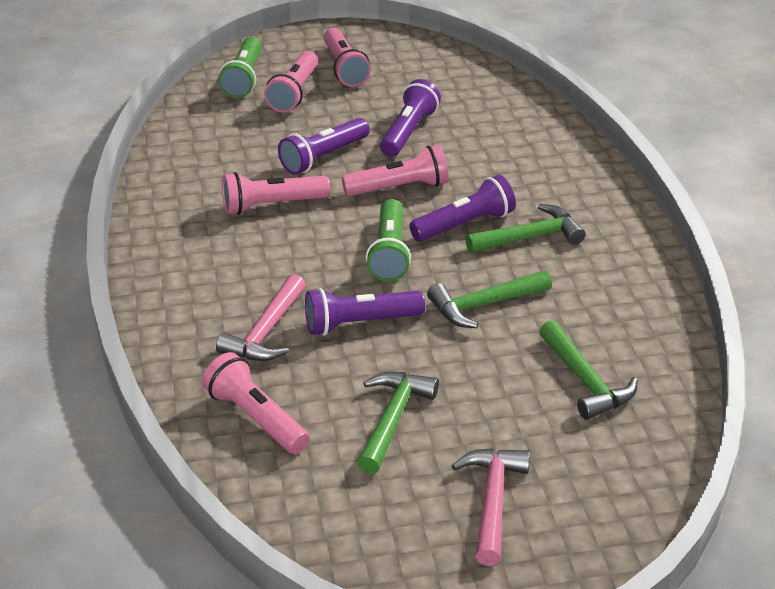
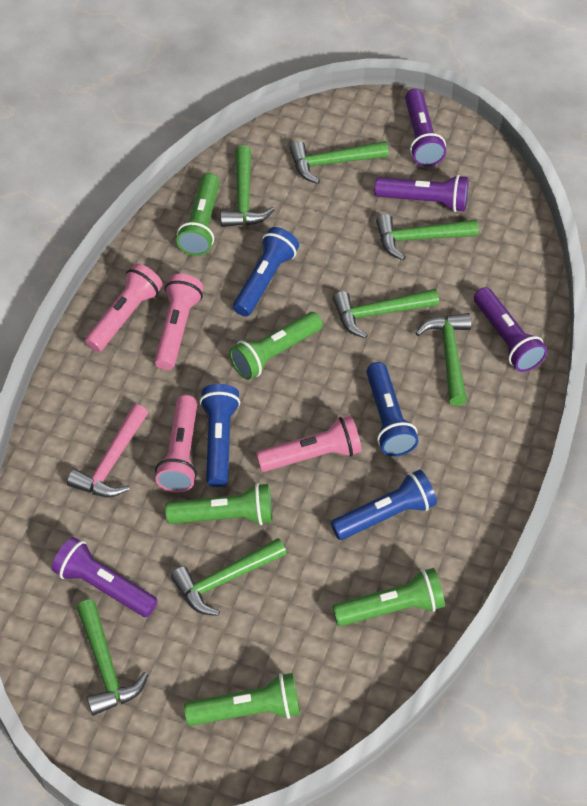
blue flashlight: none = 0 -> [200,384,240,487] [233,227,299,317] [331,470,437,540] [366,362,418,456] = 4
green flashlight: [218,37,262,98] [366,199,411,281] = 2 -> [165,483,273,525] [176,173,220,256] [184,673,300,726] [229,312,323,380] [332,568,445,626] = 5
green hammer: [357,371,439,474] [427,270,552,328] [465,204,585,253] [539,320,638,420] = 4 -> [77,600,148,716] [170,538,287,616] [221,146,274,227] [289,141,389,184] [333,289,439,339] [376,214,479,260] [416,313,471,406] = 7
pink flashlight: [202,352,310,454] [222,172,330,215] [264,51,318,113] [324,28,371,87] [342,145,449,196] = 5 -> [85,264,163,352] [154,274,204,370] [155,395,198,492] [256,416,362,472] = 4
pink hammer: [216,274,306,361] [451,448,530,566] = 2 -> [67,404,148,497] = 1

